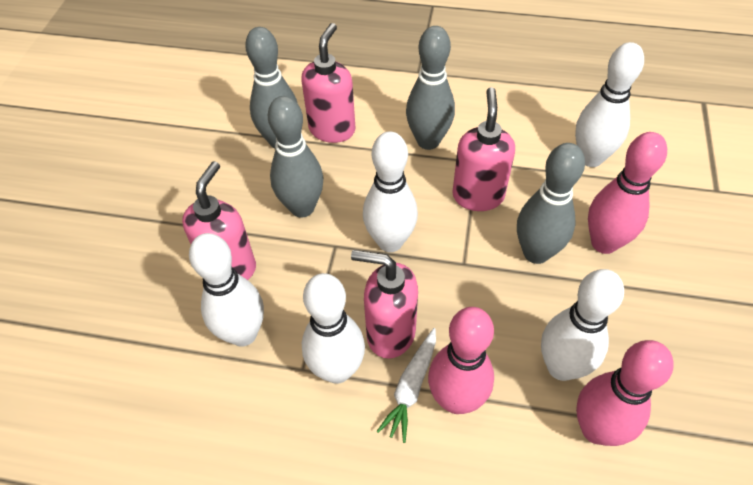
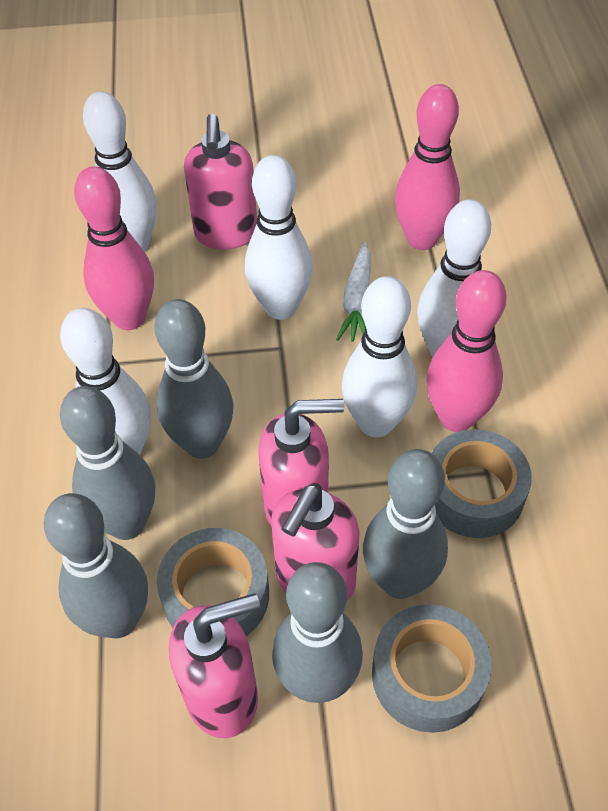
grey bowling pin: [245,27,298,149] [268,96,324,218] [406,26,455,150] [517,143,585,264] = 4 -> [43,493,148,638] [60,386,155,540] [155,299,234,459] [272,562,363,703] [363,449,448,599] = 5
grey tape: none = 0 -> [157,528,269,636] [372,604,491,733] [432,429,532,538] = 3

